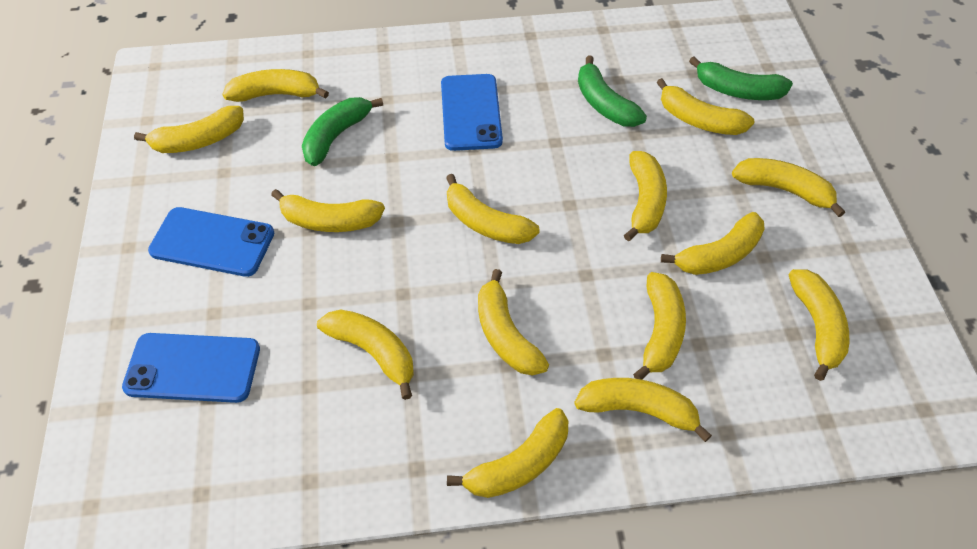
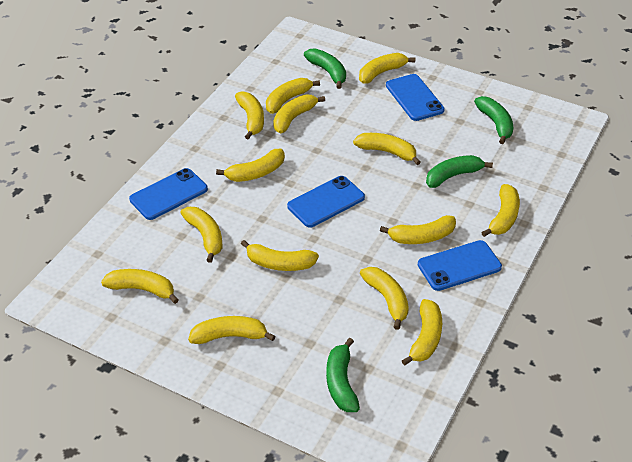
blue phone: [122,333,260,403] [148,207,274,277] [441,74,503,151] = 3 -> [129,168,208,220] [287,176,365,228] [386,74,445,121] [418,240,502,291] = 4
green banana: [302,97,383,166] [578,55,647,127] [689,57,793,100] = 3 -> [304,48,346,89] [326,338,360,412] [426,155,493,188] [474,96,513,144] = 4

